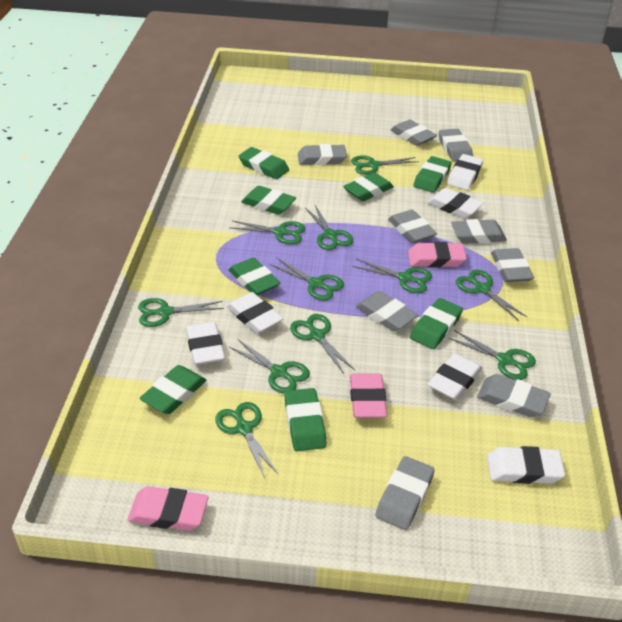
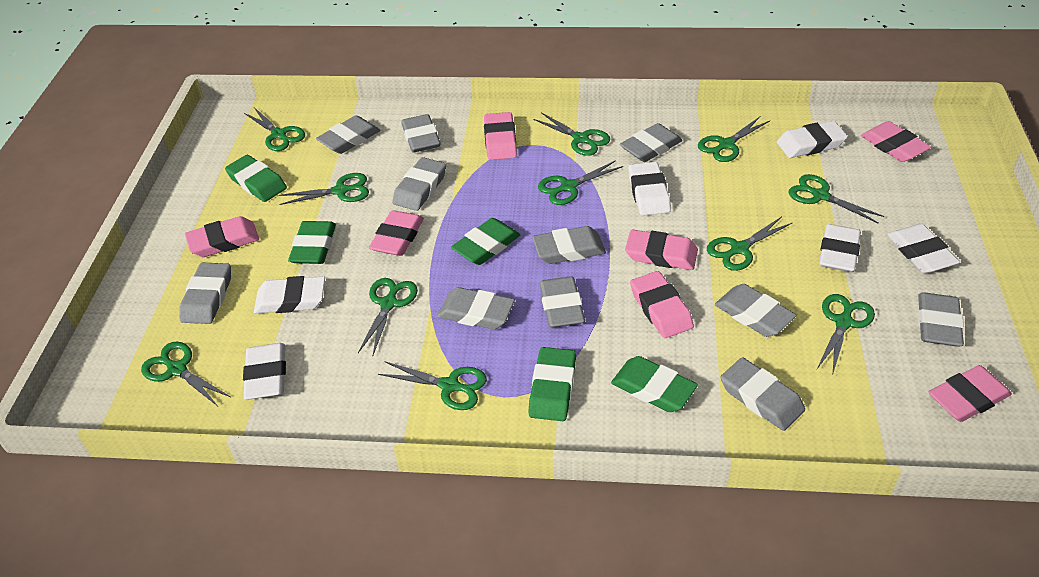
green eraser: [139,365,206,414] [228,258,280,295] [239,147,289,179] [241,186,296,215] [284,388,327,451] [343,172,394,201] [410,298,463,349] [413,156,452,193] = 8 -> [225,155,287,202] [288,221,336,264] [451,218,520,265] [528,347,576,421] [611,356,698,412] = 5
grey eraser: [298,144,347,165] [356,291,418,331] [375,456,435,530] [388,210,437,243] [391,120,437,146] [439,129,473,162] [451,219,507,244] [477,374,551,417] [491,248,534,282] = 9 -> [179,262,231,324] [316,115,380,154] [393,157,446,211] [401,114,441,153] [437,287,515,329] [532,226,606,264] [539,276,585,328] [620,123,682,162] [715,284,797,337] [720,357,805,431] [918,292,964,347] = 11
pink eraser: [127,486,209,531] [350,373,387,418] [408,242,467,268] = 3 -> [185,216,259,257] [369,210,424,256] [484,112,517,160] [625,230,698,270] [630,271,694,338] [861,121,931,162] [929,365,1012,422] = 7

